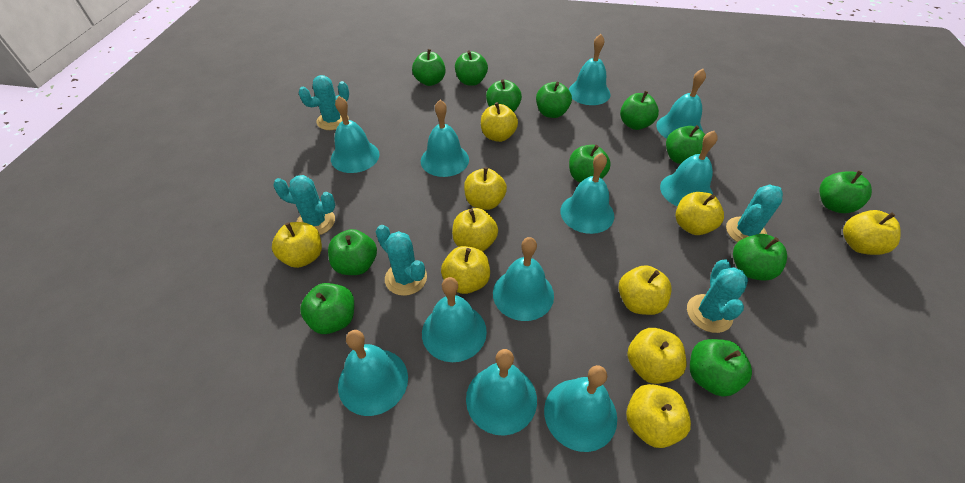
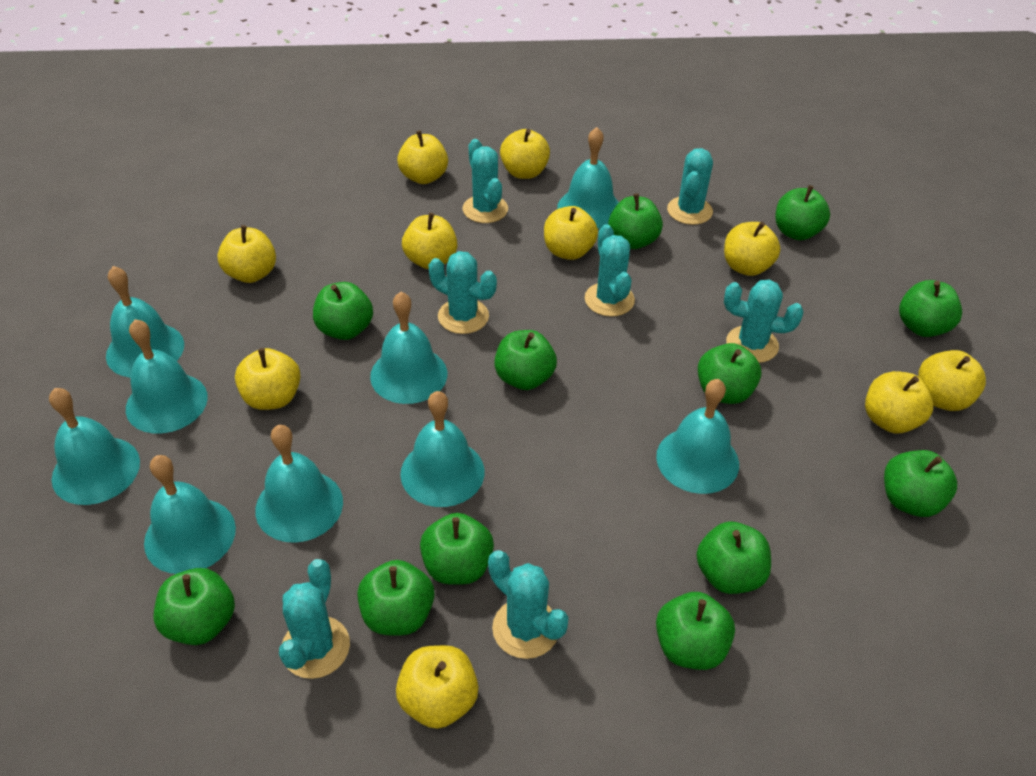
turquoise bell: [331,96,379,173] [338,330,408,416] [421,100,469,177] [422,277,487,362] [466,349,537,436] [493,237,554,321] [544,365,617,452] [560,153,614,234] [569,34,610,105] [656,69,706,139] [660,131,717,207] = 11 -> [49,388,140,505] [106,266,184,378] [126,319,208,433] [144,455,236,574] [255,425,343,543] [370,292,447,404] [400,391,485,507] [557,127,619,229] [656,379,739,494] = 9
turquoise cactus: [273,175,335,235] [298,75,349,130] [376,225,427,296] [687,259,748,333] [726,184,783,242] = 5 -> [279,559,350,679] [429,251,497,334] [462,139,508,223] [488,550,569,659] [585,224,635,317] [667,148,713,225] [724,279,804,363] = 7

